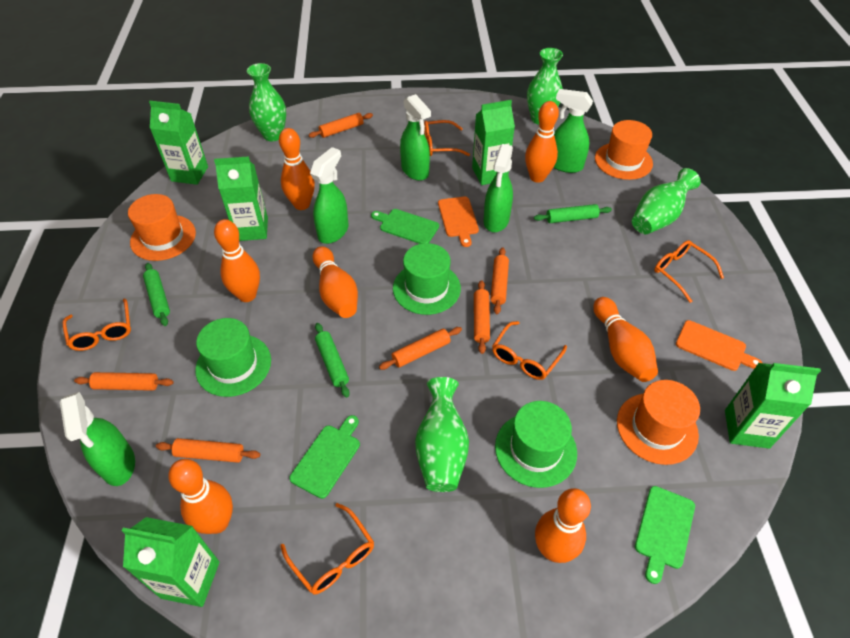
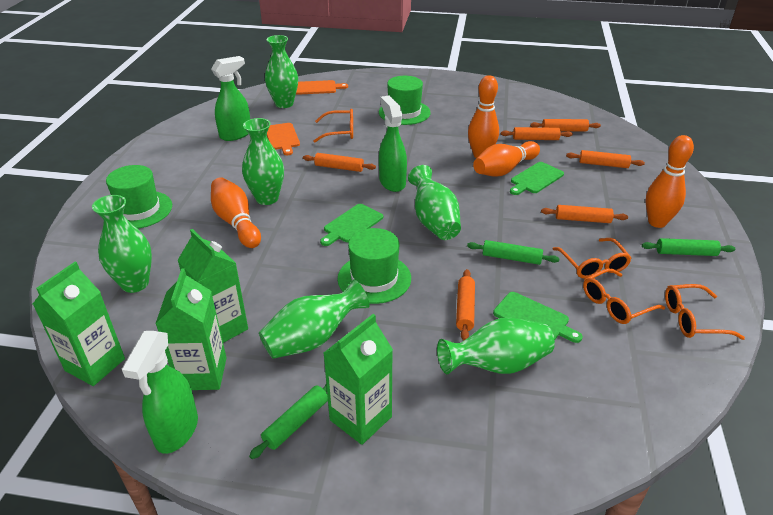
green carton: [122,517,219,607] [149,101,208,185] [214,156,268,241] [472,100,515,185] [725,363,821,449] = 5 -> [33,262,125,386] [155,268,227,390] [177,229,248,343] [324,314,393,445] = 4
green spray bottle: [60,392,135,486] [310,147,348,244] [400,94,431,181] [484,144,513,232] [553,89,593,173] = 5 -> [122,331,198,454] [211,56,250,141] [379,96,407,192] = 3
green vase: [247,63,286,141] [415,377,469,492] [527,48,563,125] [632,168,701,234] = 4 -> [92,195,152,293] [242,118,284,205] [259,279,369,359] [265,35,298,108] [408,165,461,240] [437,318,555,374] = 6
orange bowling pin: [168,459,233,534] [214,219,260,302] [279,128,315,210] [312,246,358,318] [525,101,559,183] [535,488,591,563] [593,297,658,382] = 7 -> [211,177,261,248] [468,75,499,158] [473,141,540,177] [646,135,694,228] = 4
orange glasses: [63,298,131,351] [280,503,374,595] [424,120,470,156] [492,321,567,380] [654,240,724,303] = 5 -> [313,109,353,143] [553,238,631,279] [583,268,665,324] [665,284,745,340] = 4
orange hat: [128,194,196,261] [595,120,653,180] [617,380,700,465] = 3 -> none = 0

